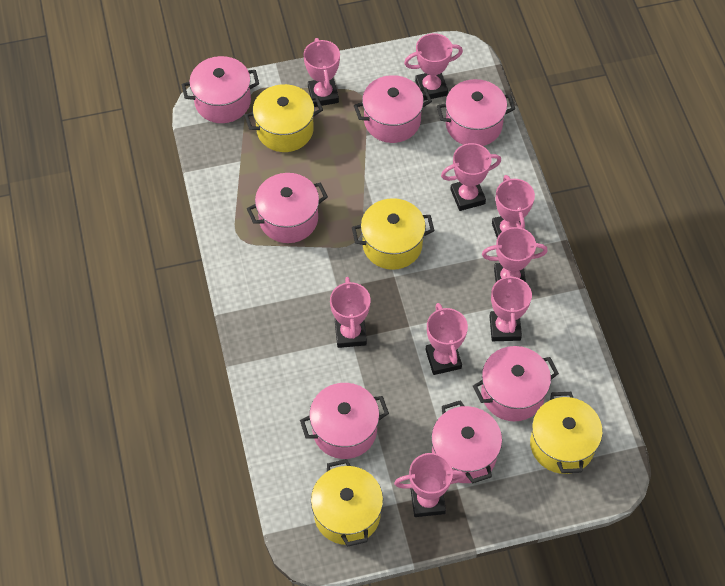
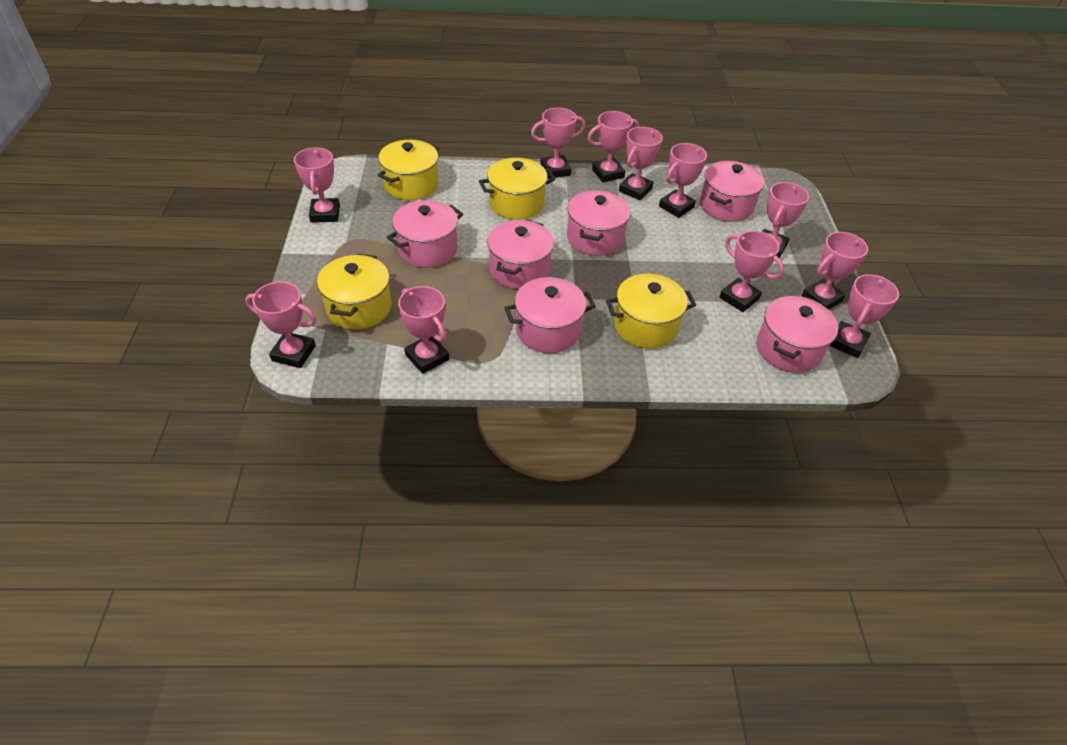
pink pot: [181,56,259,123] [247,173,328,243] [300,383,389,459] [354,75,432,143] [431,400,502,483] [437,79,515,146] [473,346,559,421] = 7 -> [387,200,463,268] [487,220,554,289] [504,277,596,353] [567,190,631,256] [700,161,764,222] [757,296,838,373] = 6
pink trophy: [303,38,340,107] [330,277,371,348] [394,453,466,517] [404,33,463,101] [426,303,468,375] [441,143,501,211] [482,227,548,282] [490,271,532,341] [492,175,535,238] = 9 -> [245,282,316,368] [294,147,340,223] [398,286,449,374] [531,107,586,179] [588,111,639,183] [619,127,663,200] [659,143,707,218] [720,231,784,312] [762,182,809,258] [802,232,868,310] [830,274,899,358] = 11

